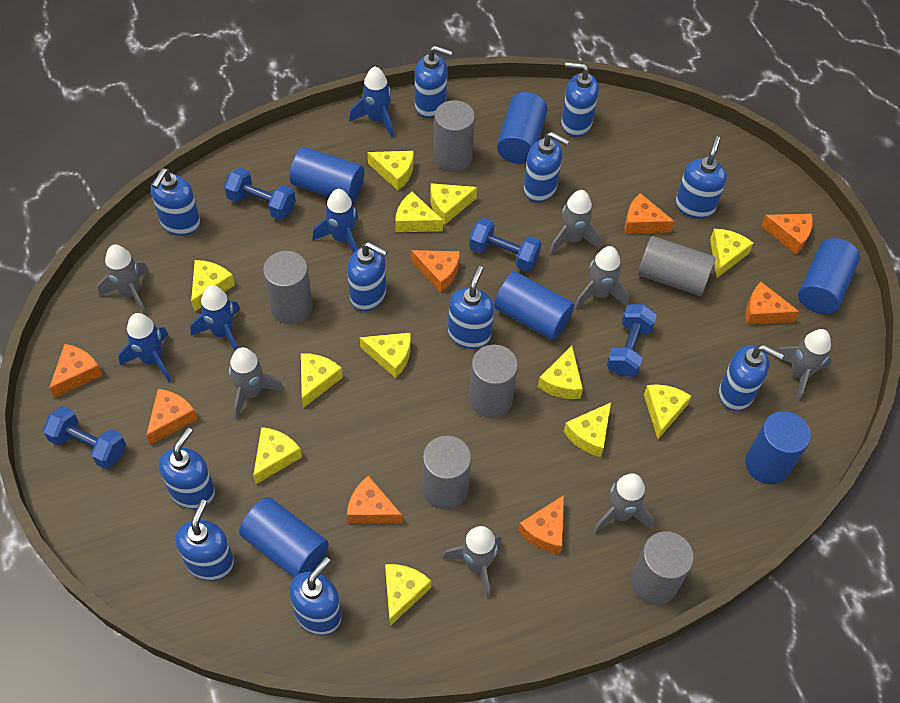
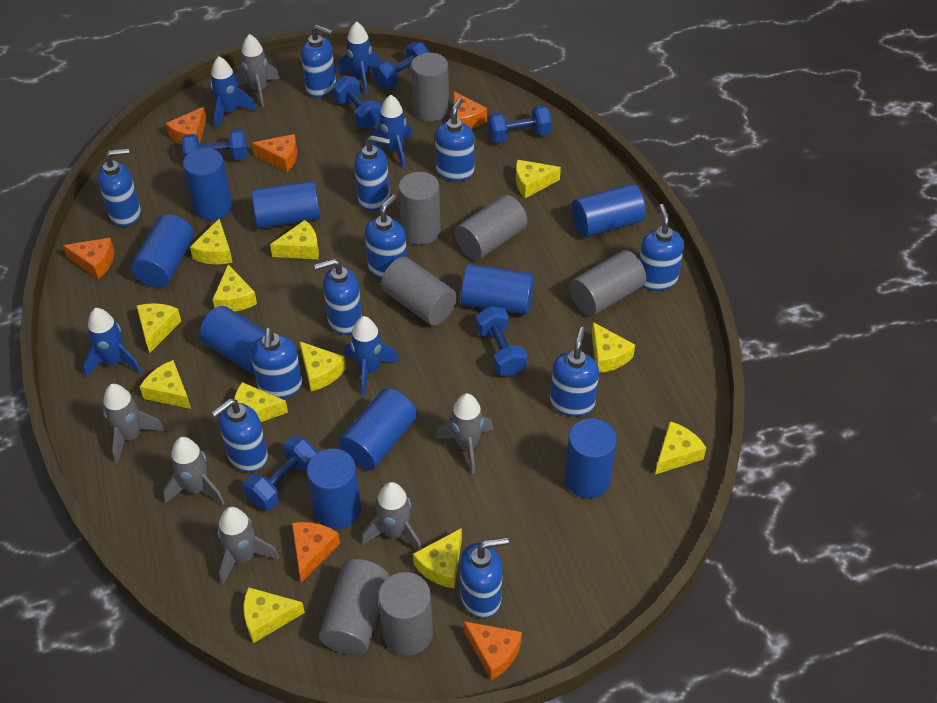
blue cylinder: [239,497,329,578] [290,147,364,203] [494,272,574,340] [497,92,548,164] [745,411,811,484] [798,238,860,314] = 6 -> [131,214,194,288] [183,148,232,220] [200,306,265,374] [251,181,320,229] [307,449,361,529] [338,388,417,470] [461,264,535,315] [565,418,617,498] [572,183,646,237] = 9
blue dumbbell: [43,406,126,469] [224,168,296,220] [469,218,542,272] [607,304,657,377] = 4 -> [182,129,248,160] [243,436,317,510] [332,76,382,129] [372,42,430,89] [476,306,527,376] [488,105,552,143] = 6
blue rocket: [118,313,171,382] [190,285,240,351] [312,189,358,253] [349,66,394,138] = 4 -> [83,308,142,377] [210,56,257,129] [337,21,380,94] [345,316,400,396] [368,94,412,168] = 5
grey cylinder: [263,251,313,324] [422,436,472,509] [434,100,475,172] [469,344,518,418] [631,531,694,605] [638,236,716,296] = 6 -> [319,559,389,655] [378,572,433,656] [381,257,457,325] [399,172,441,245] [411,53,449,122] [455,195,528,260] [570,250,646,316] = 7
grey rocket: [98,244,149,315] [229,347,284,420] [443,526,502,598] [549,190,601,255] [574,246,629,309] [593,473,654,534] [778,329,832,402] = 7 -> [103,384,164,463] [163,437,224,505] [218,507,279,585] [235,34,280,107] [362,482,422,551] [436,393,493,474] = 6
orange cheese: [49,344,103,398] [146,389,198,445] [347,475,402,523] [411,250,460,293] [518,495,564,554] [625,193,675,234] [745,282,799,325] [761,214,813,255] = 8 -> [63,238,114,279] [166,107,207,145] [252,134,297,172] [292,522,340,583] [454,91,487,129] [464,621,522,680] = 6

